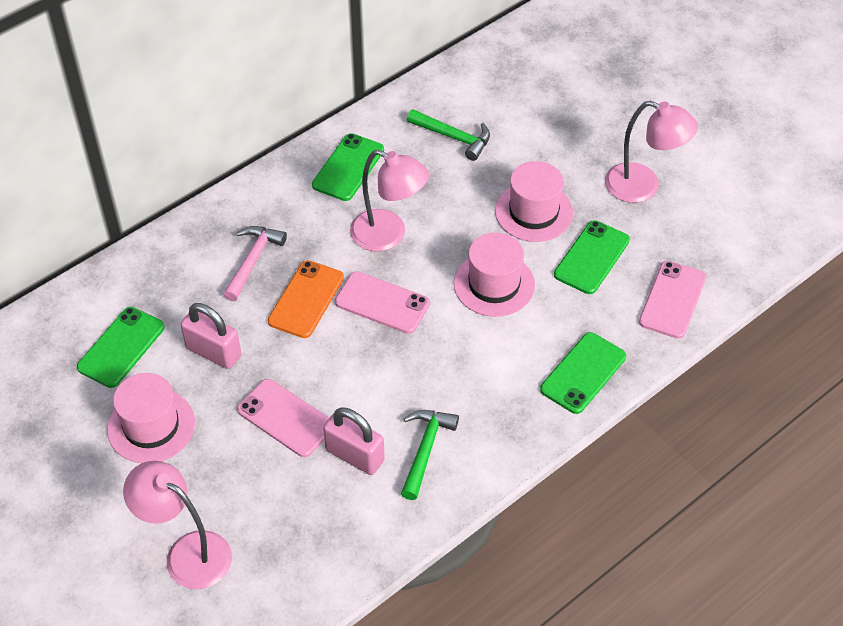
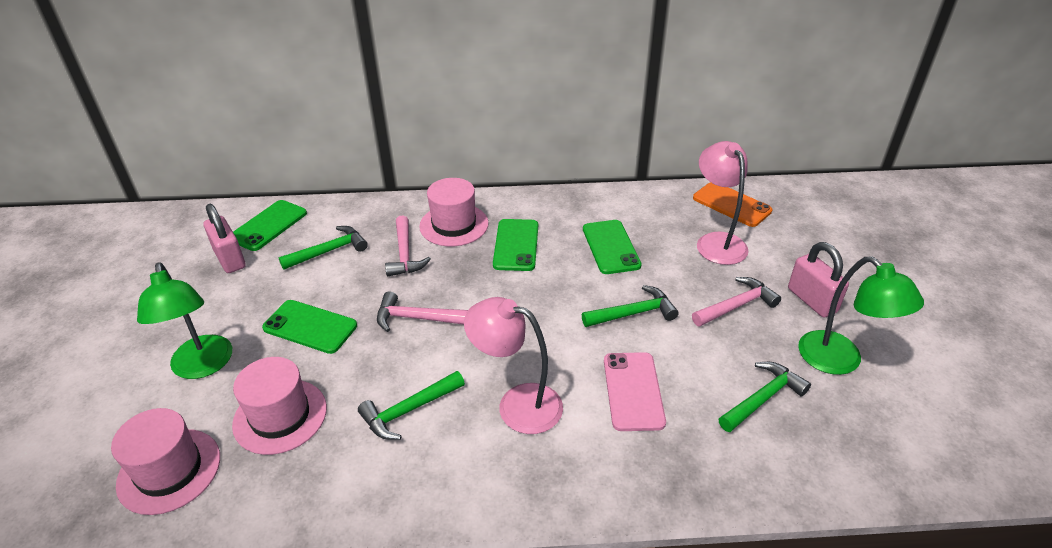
green hammer: [401,410,459,500] [407,109,490,161] = 2 -> [278,226,368,270] [358,371,465,440] [582,285,678,327] [719,362,811,432] = 4
green lamp: none = 0 -> [137,263,232,379] [798,256,924,375] = 2
pink hammer: [223,226,287,301] = 1 -> [377,291,468,332] [385,215,431,276] [692,277,781,327] = 3
pink lamp: [123,461,232,589] [350,149,429,252] [605,101,698,203] = 3 -> [464,297,563,434] [697,141,749,265] = 2
pink phone: [237,379,329,457] [335,271,430,334] [639,261,706,339] = 3 -> [604,352,666,431] = 1

